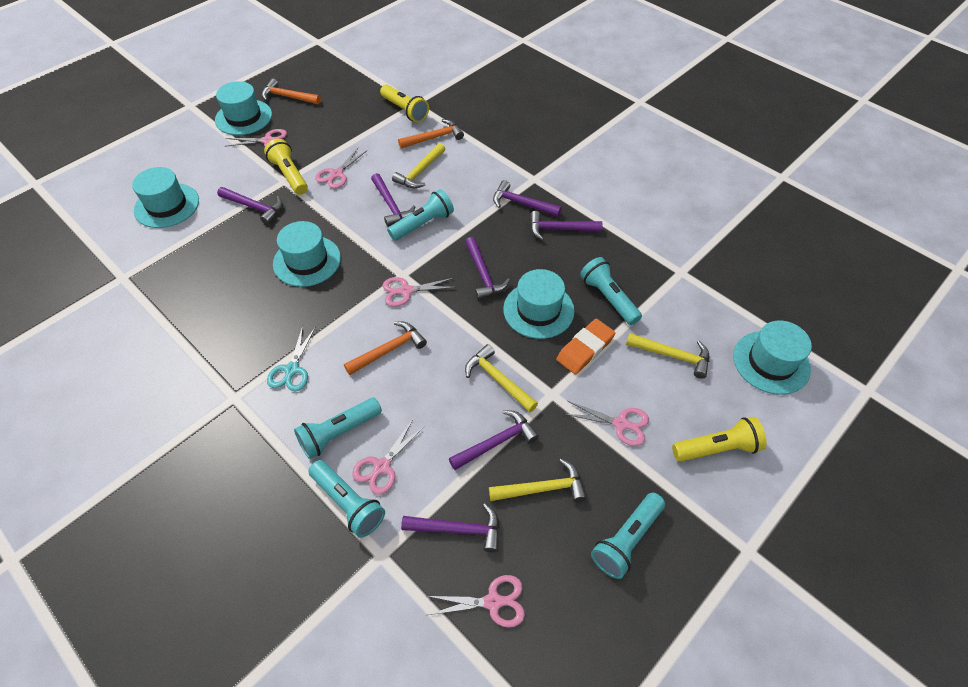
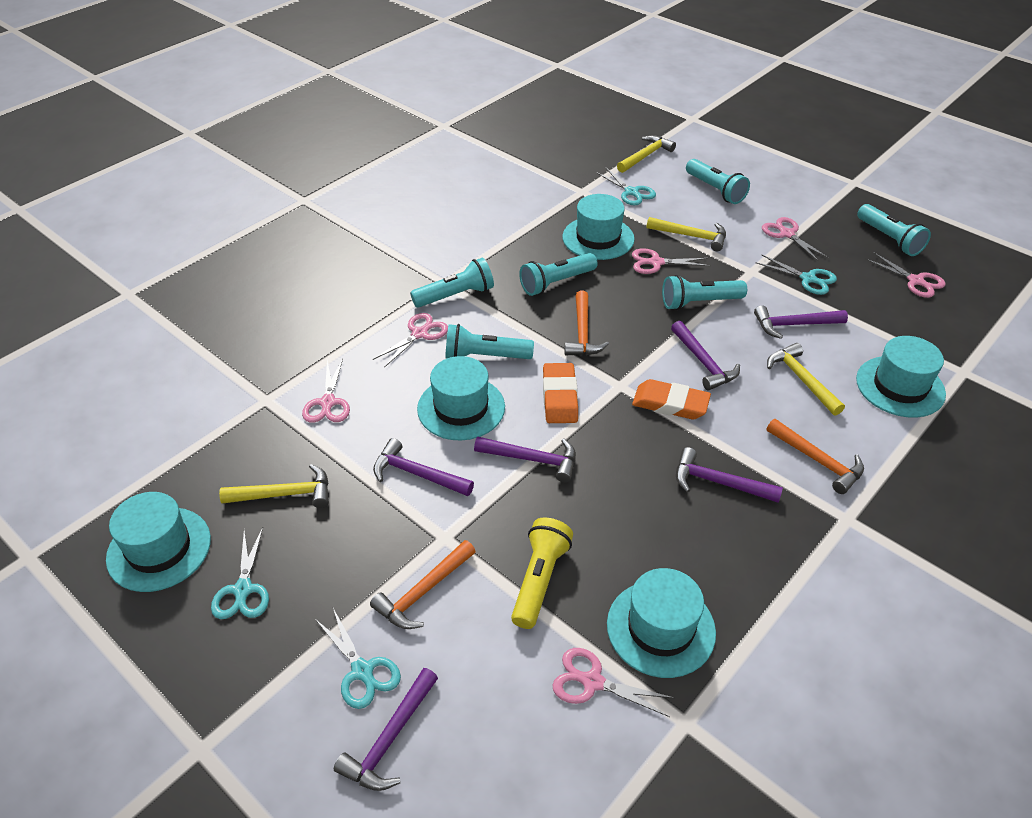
orange eraser: [556,319,615,374] = 1 -> [543,363,578,423] [632,379,711,420] = 2
purple hammer: [217,187,282,225] [371,173,415,227] [401,503,499,552] [449,410,539,470] [465,237,510,300] [493,180,562,217] [530,211,602,240] = 7 -> [334,668,438,791] [373,438,474,496] [474,437,576,483] [671,321,740,391] [676,447,783,503] [754,305,848,339] = 6
turquoise flashlight: [294,397,382,459] [308,460,385,538] [387,189,454,241] [580,257,642,325] [591,493,665,579] = 5 -> [410,258,494,308] [445,324,534,359] [519,253,598,296] [662,275,747,310] [686,159,750,204] [857,204,931,256] = 6
turquoise scissors: [267,326,316,391] = 1 -> [211,527,269,619] [315,608,401,709] [596,168,656,206] [755,255,837,295] = 4
yellow flashlight: [264,139,308,195] [380,84,429,123] [672,417,767,462] = 3 -> [511,517,573,629] = 1

